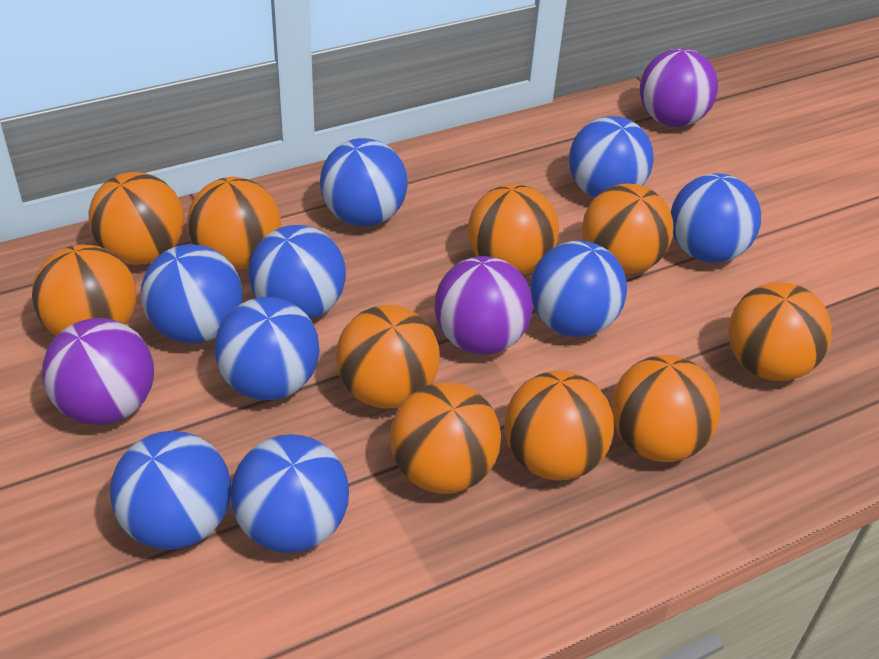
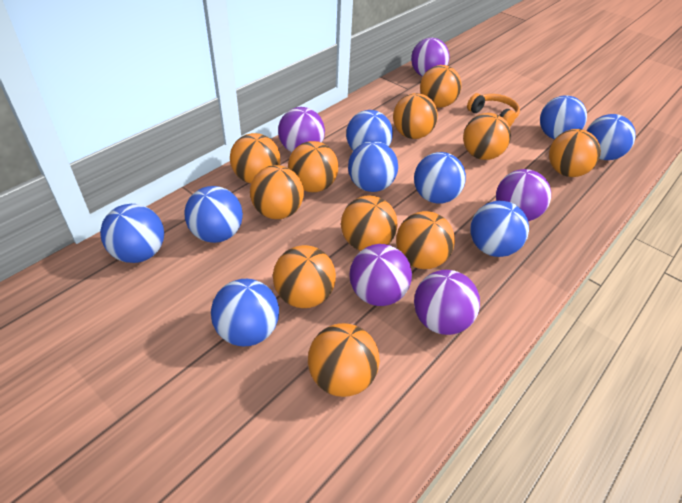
orange ball: [32,245,137,336] [89,172,184,265] [187,177,281,269] [336,305,440,409] [390,382,501,494] [468,184,559,275] [504,371,614,481] [582,184,673,274] [612,355,720,462] [728,282,832,381] = 10 -> [230,133,280,183] [250,165,304,219] [273,245,336,308] [288,141,338,192] [308,323,380,397] [341,195,398,251] [393,93,438,139] [396,211,455,269] [420,65,462,108] [463,113,511,160] [549,129,601,177] = 11
orange headphones: none = 0 -> [467,93,520,127] = 1
purple ball: [42,318,154,425] [434,256,533,355] [640,49,718,127] = 3 -> [278,107,325,152] [350,244,412,306] [411,38,450,76] [414,270,480,335] [496,169,551,221] = 5

